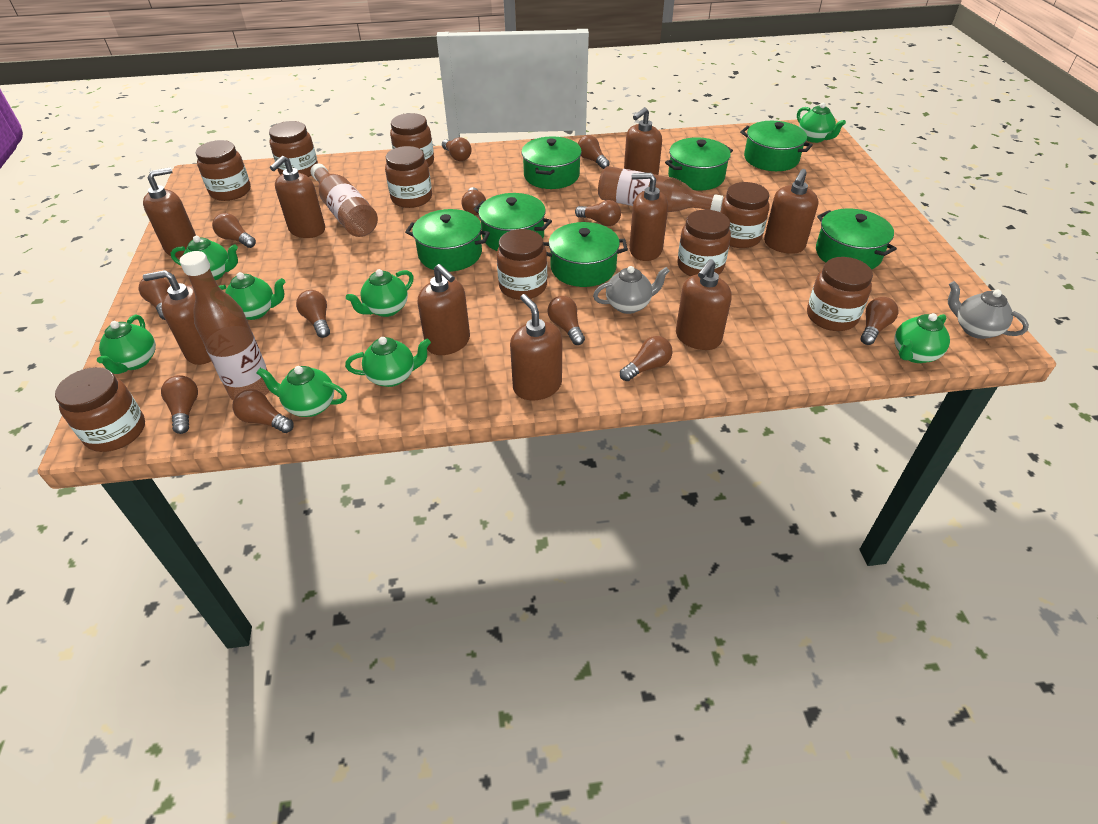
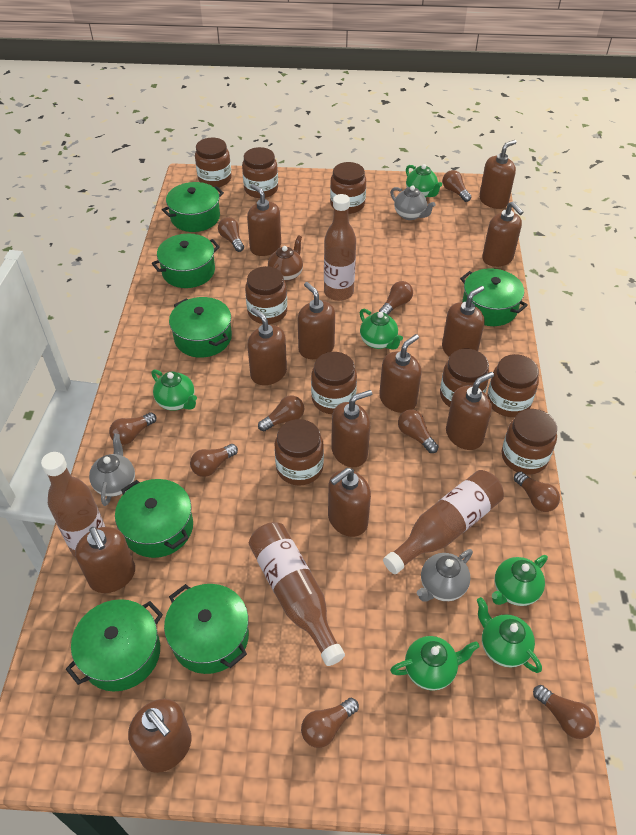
brown bottle: [180,251,270,400] [311,164,378,237] [598,166,723,212] = 3 -> [41,452,105,558] [249,522,345,666] [324,194,356,301] [383,470,504,574] = 4
brown light bulb: [139,278,170,320] [161,375,198,434] [212,213,256,248] [232,389,294,433] [296,290,330,338] [442,137,472,161] [461,187,486,215] [547,296,585,345] [575,200,621,226] [577,135,610,169] [620,336,672,381] [861,297,898,345] = 12 -> [109,412,156,445] [190,444,238,477] [218,217,244,252] [258,395,304,431] [301,698,359,748] [379,281,413,315] [398,409,439,453] [443,170,471,202] [514,471,560,512] [533,685,596,739] = 10
brown soap dispenser: [143,167,196,258] [143,270,211,365] [270,156,325,238] [417,264,470,355] [510,294,562,400] [624,107,662,175] [629,173,668,261] [676,259,732,350] [764,169,819,254] = 9 -> [75,527,135,593] [128,699,192,773] [247,184,281,256] [247,307,287,385] [298,282,335,359] [328,468,371,537] [331,390,372,467] [379,334,421,413] [442,286,484,357] [446,372,494,450] [479,140,517,209] [482,201,523,267] = 12
brown teapot: none = 0 -> [268,235,303,282] = 1
green teapot: [97,315,156,374] [170,236,238,280] [219,272,285,320] [256,366,347,417] [345,337,431,387] [346,269,413,317] [797,103,846,143] [894,313,950,363] = 8 -> [151,369,197,411] [360,309,403,350] [390,636,479,691] [406,164,442,198] [477,597,542,673] [492,555,548,606] = 6
grey teapot: [593,266,669,314] [948,281,1029,339] = 2 -> [89,434,135,506] [390,185,436,220] [417,549,473,602] = 3

